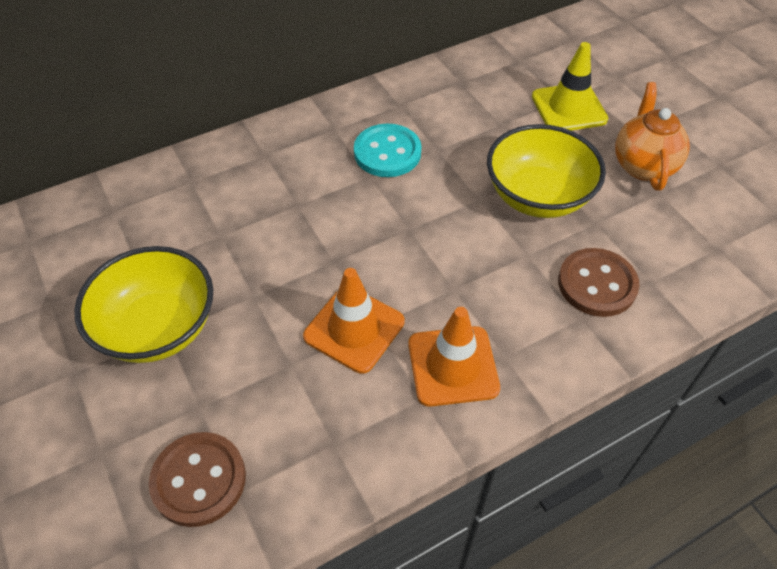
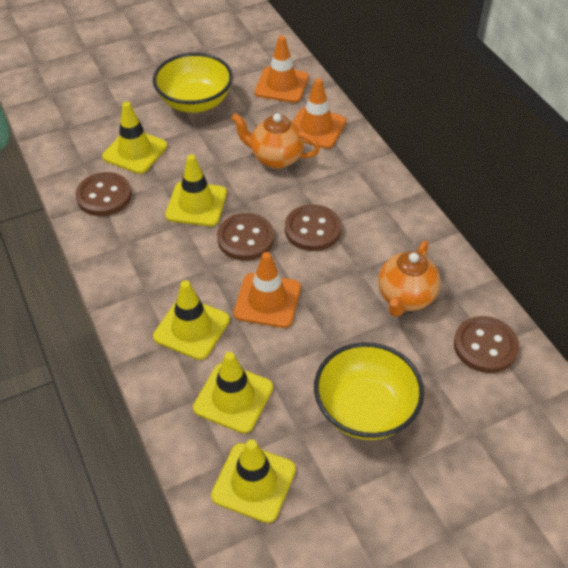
brown button: [149,432,246,527] [558,248,639,317] = 2 -> [76,172,132,216] [217,213,274,261] [285,204,341,251] [454,316,519,373] = 4
orange teapot: [615,82,690,191] = 1 -> [232,113,320,169] [378,241,441,317] = 2
orange traffic cone: [303,268,405,374] [408,307,500,407] = 2 -> [234,252,301,328] [255,36,309,103] [293,78,346,149] = 3
turquoise button: [354,124,421,177] = 1 -> none = 0
yellow traffic cone: [532,42,608,130] = 1 -> [102,102,167,174] [153,280,230,360] [165,154,227,226] [193,352,273,433] [211,439,296,523] = 5

